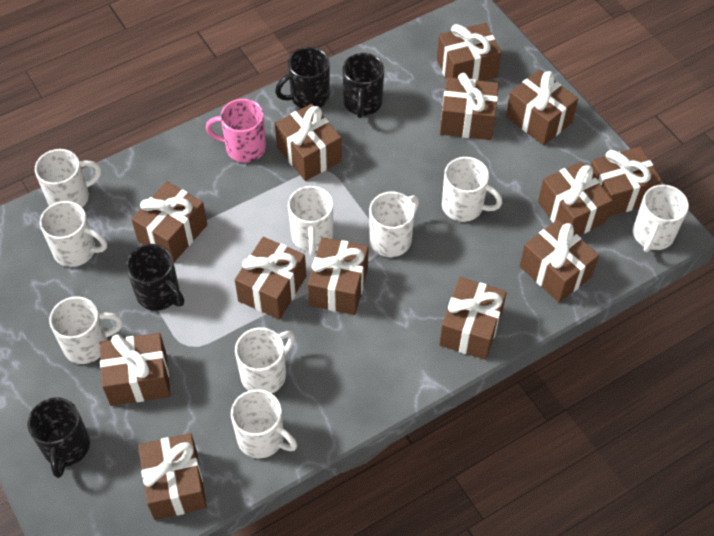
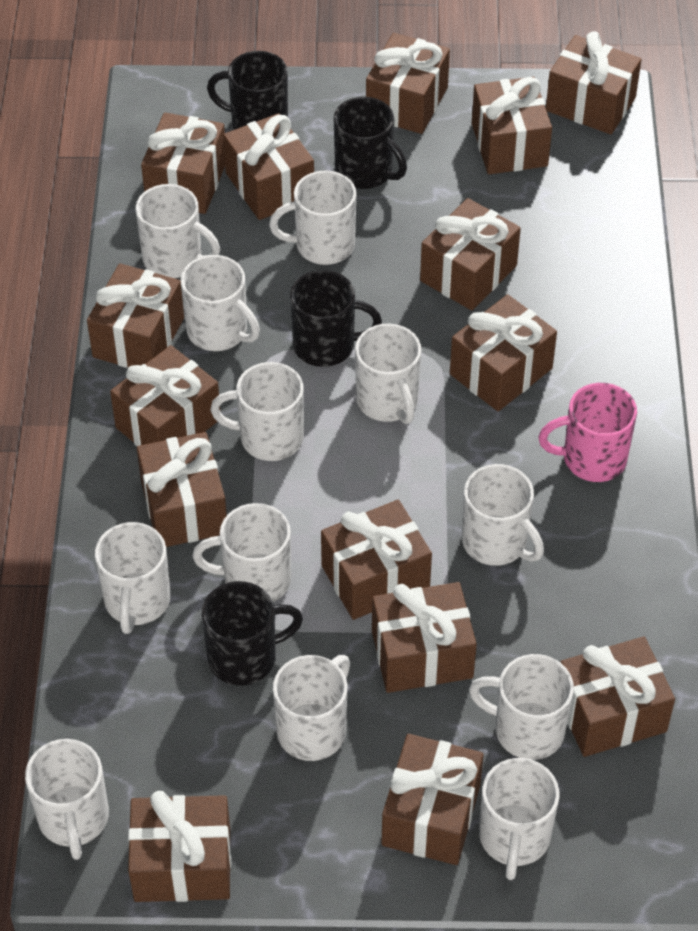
brown gift: [100,333,170,406] [131,181,207,262] [138,433,207,520] [235,237,306,320] [275,104,342,181] [308,237,368,315] [437,23,501,81] [439,277,507,360] [440,73,499,140] [506,70,578,145] [520,219,599,303] [538,162,613,236] [590,146,662,217] = 13 -> [87,263,184,368] [110,345,220,446] [128,791,231,902] [137,432,227,547] [141,113,225,214] [223,113,314,220] [321,500,432,620] [366,33,450,134] [372,582,477,693] [381,734,484,865] [420,198,521,311] [450,294,557,411] [472,77,552,174] [546,31,642,134] [560,637,675,757] = 15
white mug: [35,149,101,208] [40,201,107,267] [49,296,123,364] [231,389,297,458] [235,327,295,393] [288,186,333,257] [369,192,419,257] [442,157,502,222] [633,185,689,252] = 9 -> [25,739,109,860] [95,522,171,634] [135,184,220,278] [180,255,260,351] [192,503,291,602] [210,362,304,461] [269,171,356,265] [273,655,350,761] [355,323,421,424] [462,464,544,566] [469,654,574,760] [479,758,560,880] = 12

